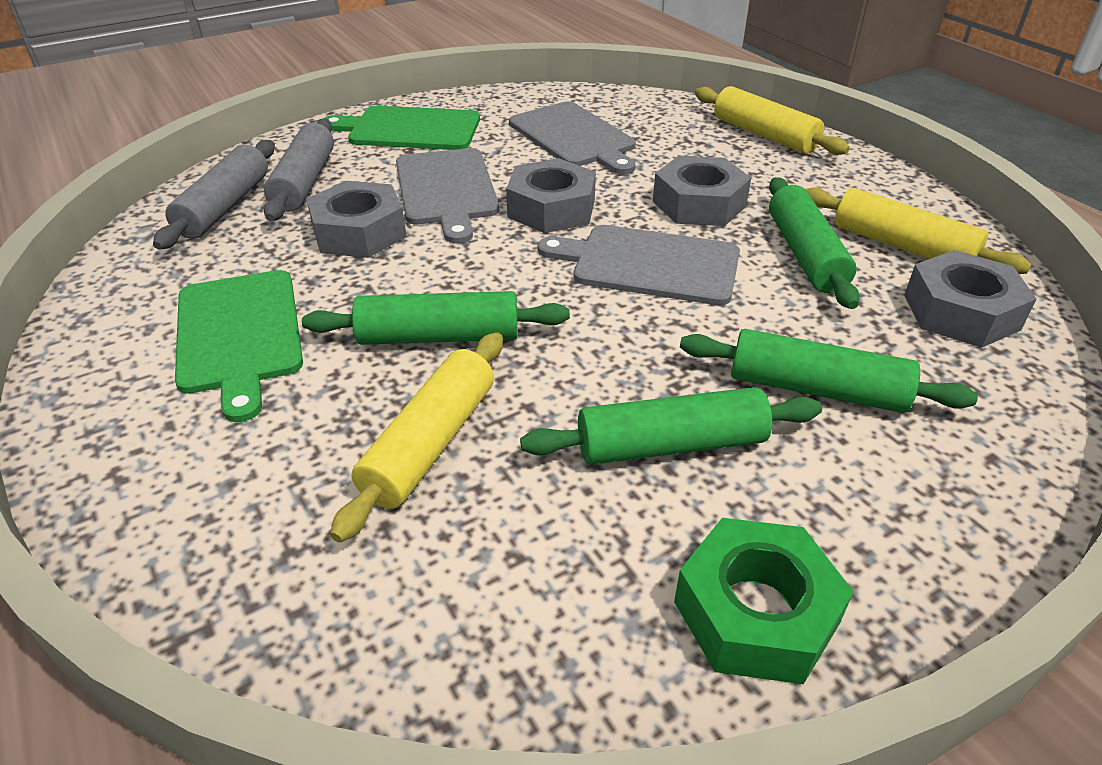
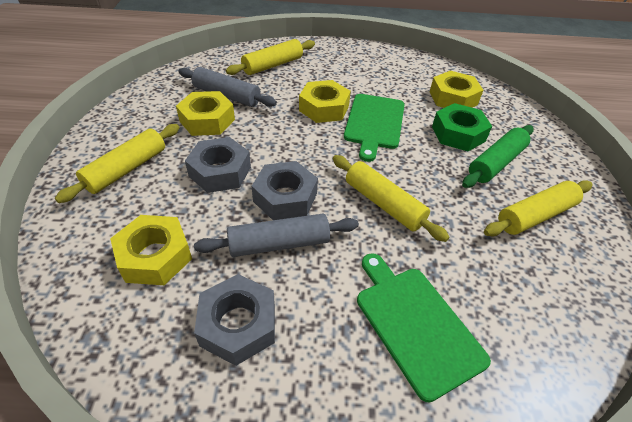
green rolling pin: [302,291,570,345] [520,387,822,465] [680,329,978,413] [769,177,860,309] = 4 -> [462,125,533,188] = 1
grey cutting board: [396,148,499,243] [509,101,636,174] [538,225,740,305] = 3 -> none = 0
grey nut: [307,181,407,258] [506,158,596,233] [653,156,751,226] [904,250,1037,348] = 4 -> [185,137,251,193] [194,274,275,366] [252,161,318,220] = 3
yellow nut: none = 0 -> [110,215,192,285] [176,91,235,136] [299,80,351,123] [430,71,483,108] = 4
yellow rolling pin: [330,332,503,543] [695,86,850,155] [805,187,1032,274] = 3 -> [55,124,180,203] [226,39,315,75] [333,155,450,242] [484,180,593,236] = 4

